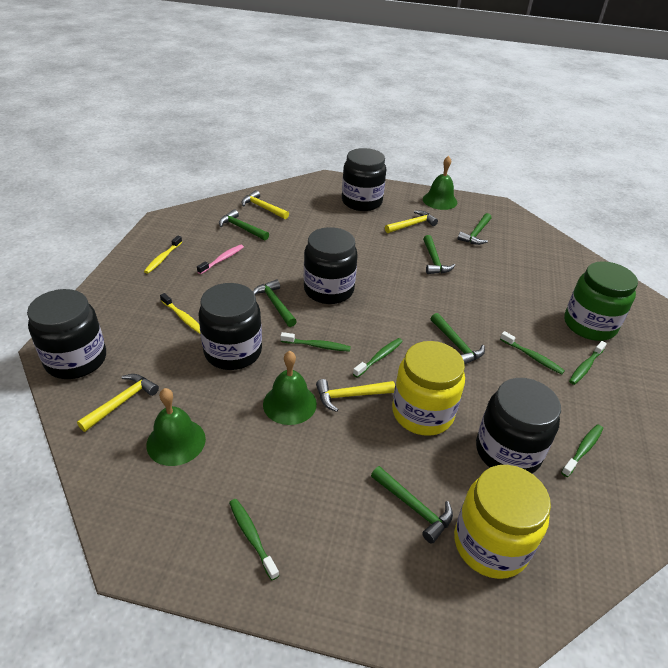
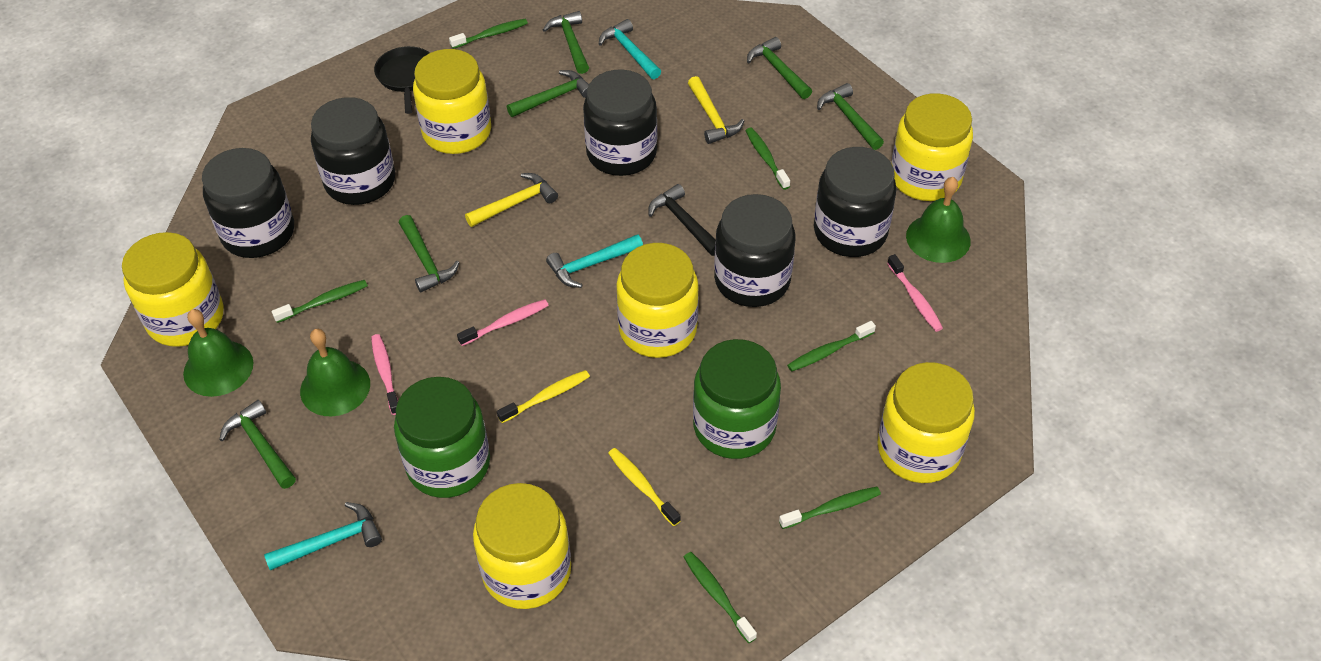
black hammer: none = 0 -> [648,184,716,256] = 1
black pan: none = 0 -> [374,46,430,114] = 1
green jar: [564,261,638,341] = 1 -> [394,377,490,498] [693,339,781,459] = 2
pink toothbrush: [197,245,244,274] = 1 -> [371,334,398,415] [457,299,549,346] [887,254,943,332] = 3
turquoise hammer: none = 0 -> [264,502,382,571] [546,234,643,288] [599,19,661,79] = 3
yellow hammer: [77,374,159,432] [241,190,289,219] [316,379,395,412] [385,210,438,233] = 4 -> [465,173,558,227] [688,76,744,144] = 2
yellow jar: [392,341,465,436] [454,465,551,579] = 2 -> [122,232,223,347] [413,49,491,154] [473,483,571,609] [616,243,699,358] [878,362,975,483] [891,93,973,201] = 6

